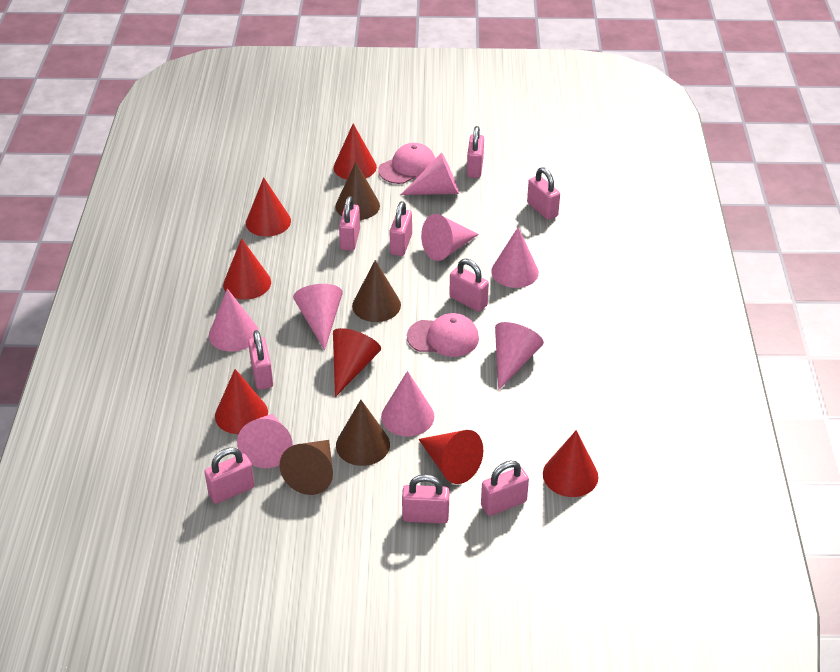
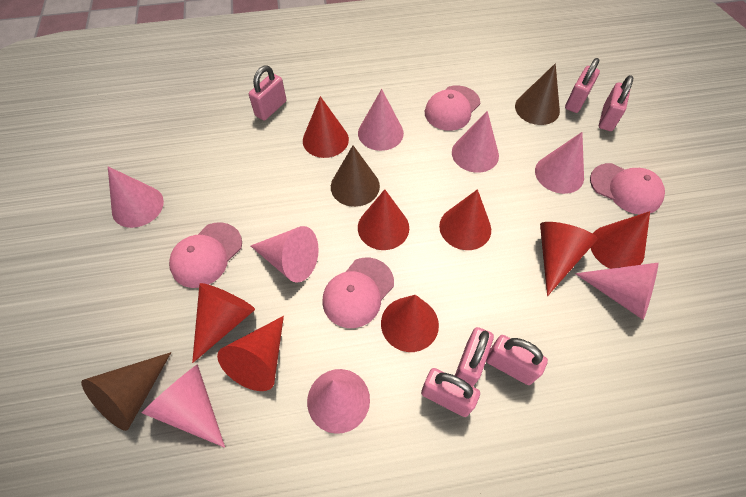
brown cone: [280,440,333,495] [335,162,380,220] [336,400,390,466] [352,260,401,322] = 4 -> [81,352,171,431] [331,145,380,207] [515,63,560,125] = 3
pink cap: [378,143,436,184] [407,313,479,357] = 2 -> [169,222,242,288] [322,258,394,328] [425,85,480,131] [590,163,665,215] = 4
pink padlock: [204,447,255,504] [248,330,273,390] [339,196,360,251] [390,201,412,256] [402,474,449,524] [449,259,489,312] [467,126,484,178] [481,461,529,516] [527,167,560,220] = 9 -> [249,66,286,120] [421,368,480,417] [455,327,494,386] [486,335,548,385] [565,58,600,113] [599,75,633,131] = 6
red cone: [215,369,268,434] [223,238,271,300] [246,177,291,237] [333,328,381,397] [334,124,377,180] [418,430,483,484] [543,430,598,497] = 7 -> [192,283,255,363] [217,316,284,391] [303,96,349,158] [358,189,409,250] [381,295,439,352] [439,189,491,250] [540,222,598,296] [591,211,650,269] = 8

